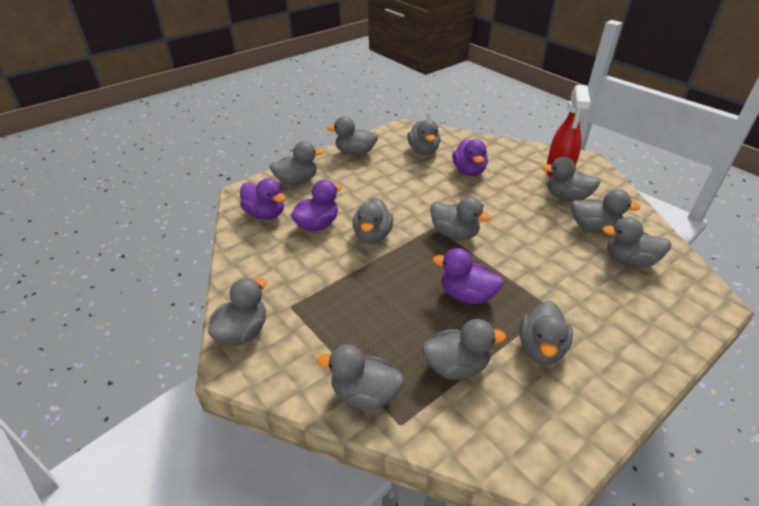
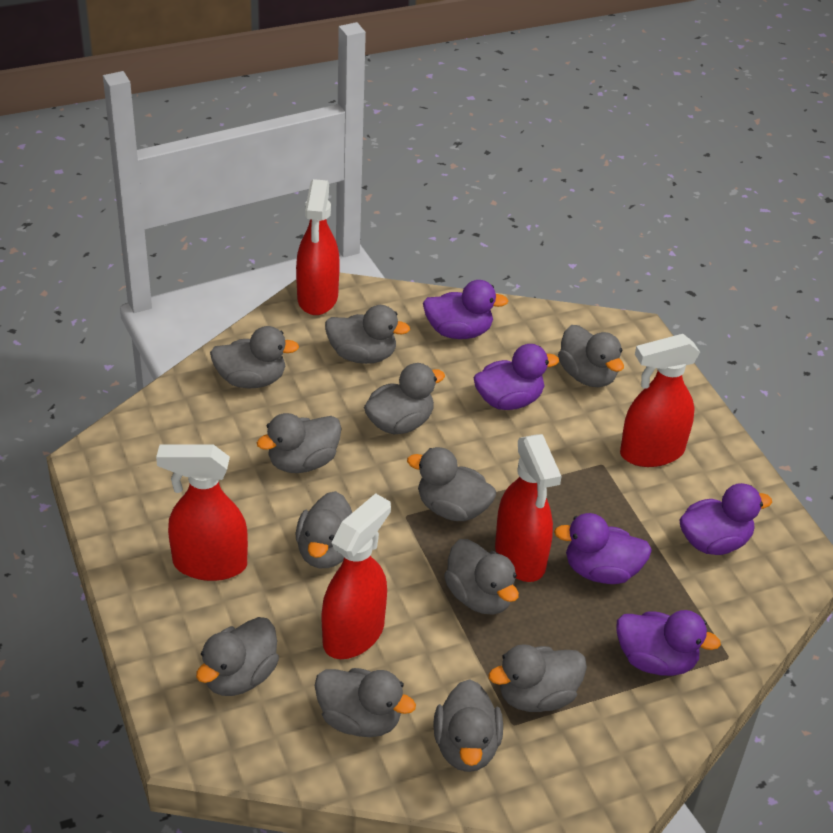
purple duck: [240,178,286,219] [291,180,342,231] [433,248,504,304] [452,139,488,176] = 4 -> [423,280,508,339] [473,344,559,410] [554,513,652,584] [616,610,721,676] [679,483,772,555] = 5
red spray bottle: [546,85,590,177] = 1 -> [156,444,248,581] [296,179,340,315] [322,493,391,659] [495,434,562,582] [620,334,700,467] = 5

